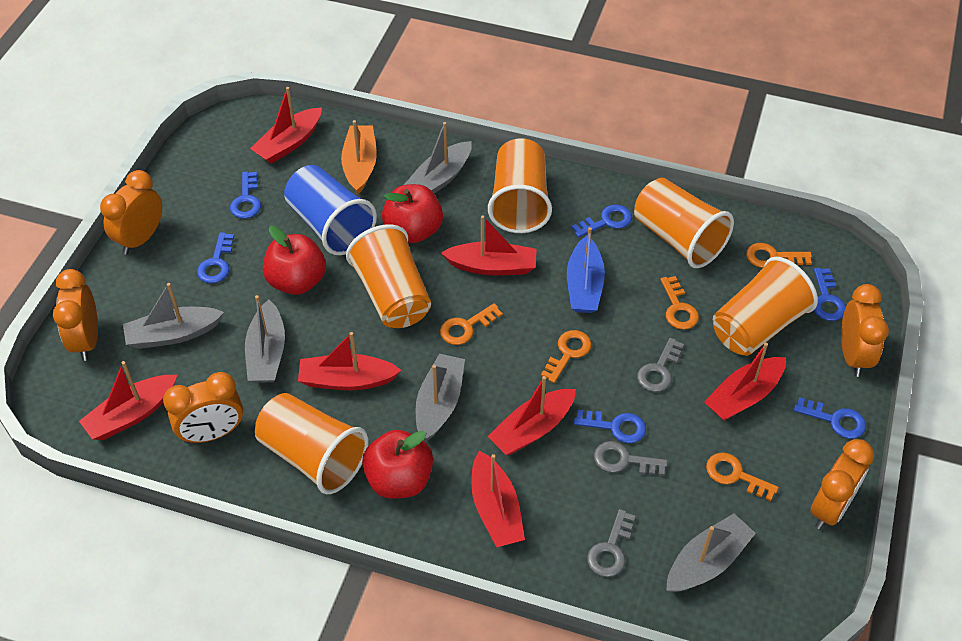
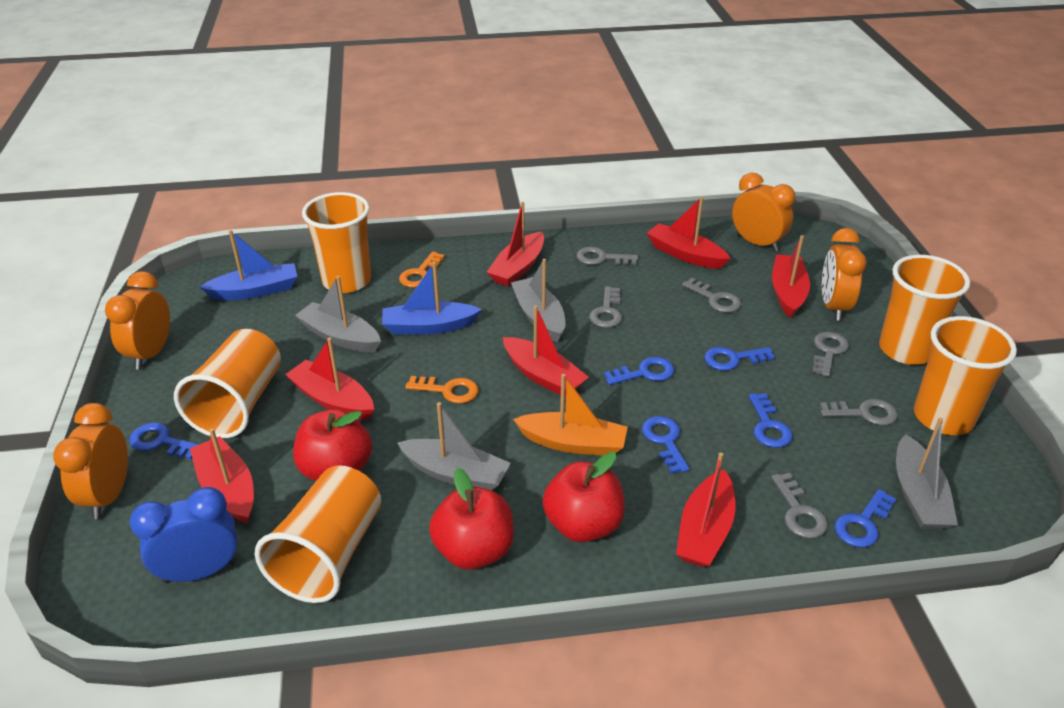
blue boat: [567,227,605,313] = 1 -> [200,230,297,300] [382,262,482,335] = 2
blue clock: none = 0 -> [130,487,238,583] = 1
blue cup: [284,165,377,255] = 1 -> none = 0
grey boat: [123,283,224,349] [245,295,285,383] [404,122,472,193] [415,354,465,442] [666,514,756,592] = 5 -> [295,276,381,352] [397,402,511,490] [511,259,565,342] [896,418,958,530] = 4
grey key: [587,509,636,577] [594,441,668,476] [637,338,684,392] = 3 -> [576,247,638,265] [589,286,622,328] [682,278,741,313] [771,473,828,539] [812,331,849,377] [820,399,898,426] = 6
orange clock: [53,269,98,361] [100,170,162,255] [163,372,243,444] [810,439,874,529] [841,284,889,377] = 5 -> [53,403,128,519] [105,271,170,370] [732,172,795,252] [822,228,867,321] = 4
orange key: [440,303,503,345] [541,330,592,383] [660,276,699,330] [706,452,779,501] [746,243,812,268] = 5 -> [399,251,445,288] [405,376,478,404] = 2

